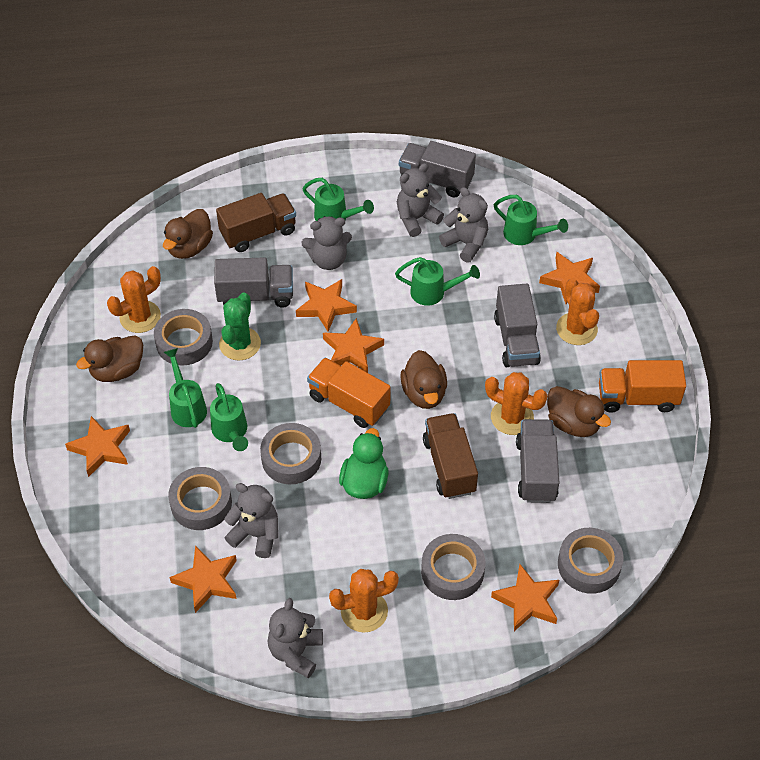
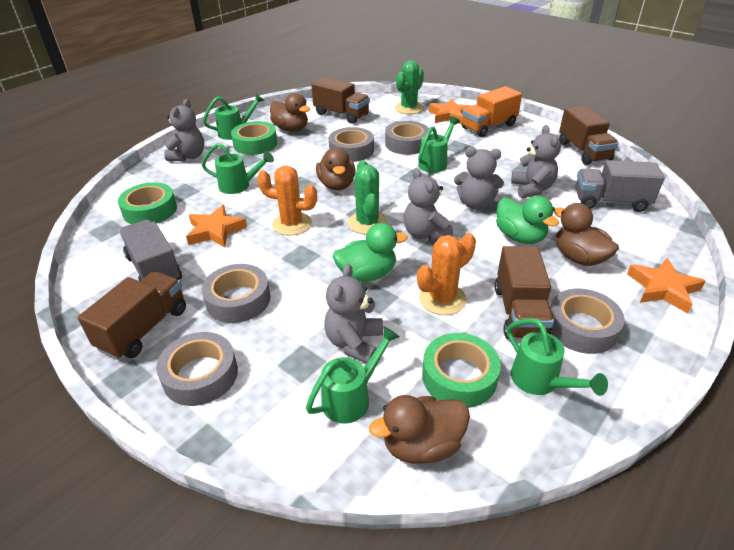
brown truck: [216,193,296,252] [423,413,478,499] = 2 -> [78,271,186,360] [311,77,370,124] [495,246,554,339] [559,106,619,165] = 4
green cactus: [219,292,261,360] = 1 -> [348,160,388,235] [395,60,424,114] = 2
green duck: [339,428,389,499] = 1 -> [333,223,408,282] [496,196,559,244] = 2
green tape: none = 0 -> [118,182,177,224] [231,121,277,155] [422,333,501,408] = 3
grey truck: [214,257,293,308] [399,141,476,198] [494,284,541,367] [516,419,560,503] = 4 -> [119,220,182,281] [575,160,664,212] = 2
orange cactus: [107,266,161,333] [329,569,399,633] [485,372,547,435] [556,278,599,345] = 4 -> [257,165,317,236] [417,233,476,315] = 2
orange star: [65,416,130,477] [169,545,237,613] [296,279,357,332] [323,318,384,373] [491,564,559,631] [539,252,600,304] = 6 -> [186,205,247,248] [429,99,471,125] [627,258,705,314] = 3
orange truck: [307,358,391,428] [599,360,686,413] = 2 -> [462,86,522,137] = 1

